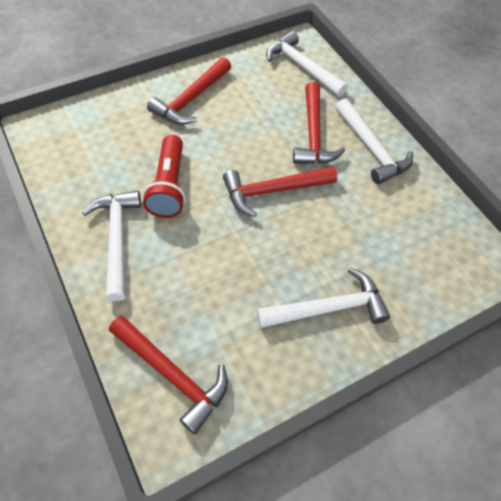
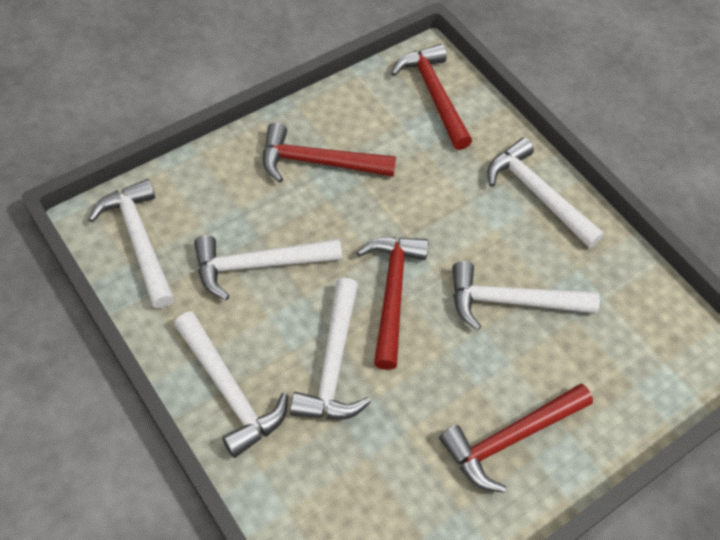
red flashlight: [143,135,185,218] = 1 -> none = 0
white hammer: [82,191,141,302] [257,268,390,328] [266,31,348,97] [335,98,413,184] = 4 -> [88,179,175,309] [174,311,288,458] [194,235,342,300] [290,278,371,420] [452,261,600,330] [487,138,604,248] = 6

